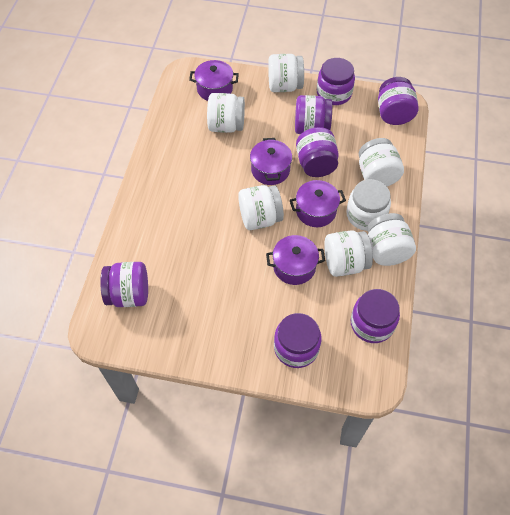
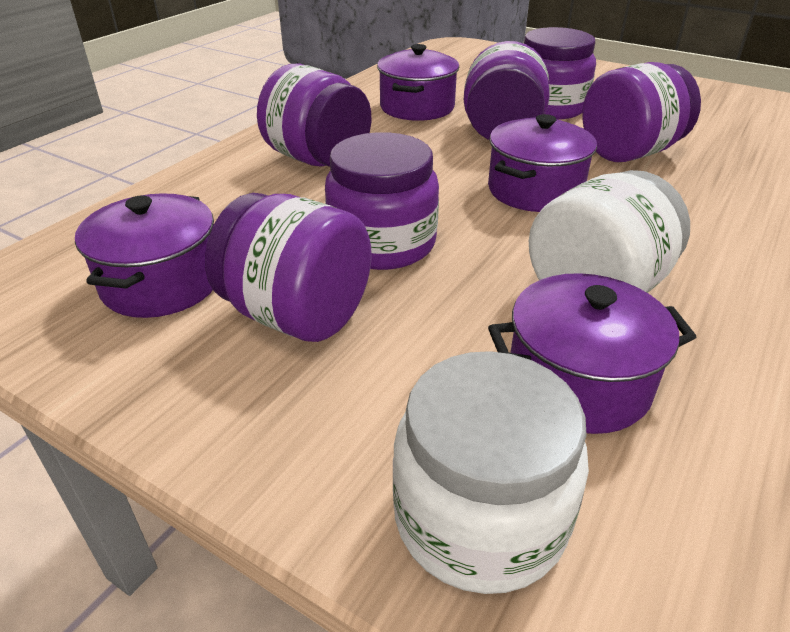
purple jar: [100,262,148,307] [274,313,322,368] [295,95,332,134] [296,127,339,177] [317,58,355,105] [351,289,400,343] [378,77,419,125] = 7 -> [205,193,372,342] [257,64,371,167] [325,132,439,270] [464,41,550,140] [524,27,596,120] [582,62,701,162] = 6
white jar: [207,93,245,133] [238,185,284,230] [268,54,304,92] [324,230,373,277] [346,179,391,231] [359,138,404,187] [367,213,416,266] = 7 -> [393,351,589,594] [529,170,690,293] = 2

